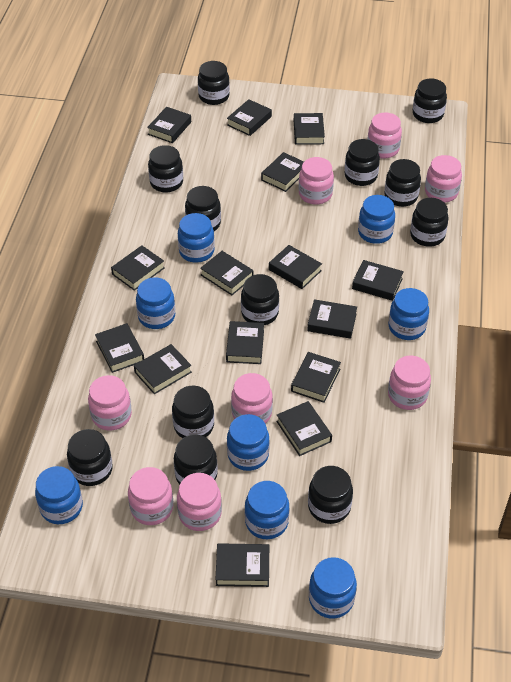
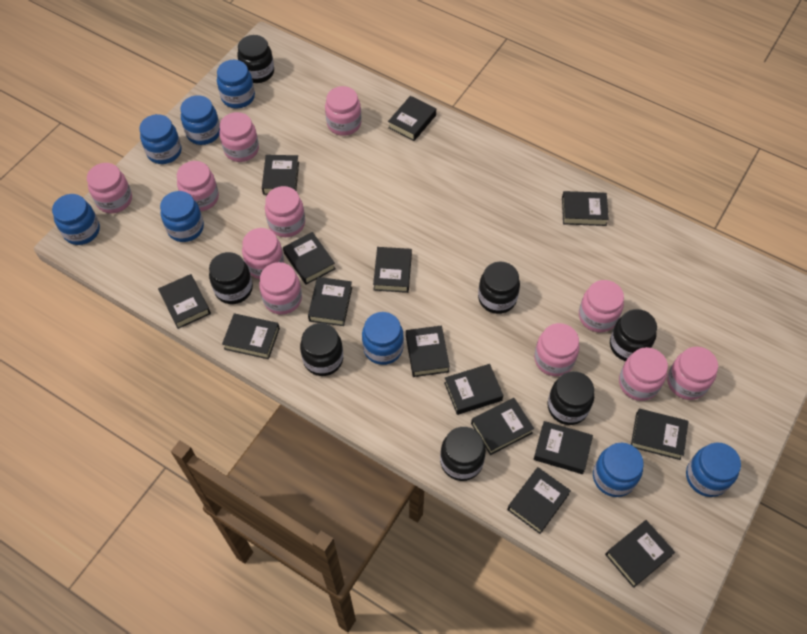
black jar: [67,429,113,486] [148,145,183,193] [172,385,214,438] [174,435,218,485] [185,186,221,231] [198,61,230,105] [241,274,279,325] [308,466,353,524] [345,139,380,186] [384,159,421,207] [410,198,449,247] [413,79,447,123] = 12 -> [209,252,253,304] [237,35,274,83] [300,323,343,376] [440,427,486,481] [478,261,520,314] [547,371,594,425] [610,309,657,361] = 7
pink jar: [88,375,132,431] [128,467,173,525] [177,473,222,531] [231,373,273,424] [299,157,334,205] [367,112,402,158] [388,356,431,410] [425,155,462,203] = 8 -> [87,163,132,213] [177,161,219,211] [220,112,259,162] [242,228,284,279] [259,262,302,315] [265,186,305,237] [325,86,361,136] [534,323,579,376] [579,280,624,332] [619,347,668,401] [667,347,718,400] = 11

